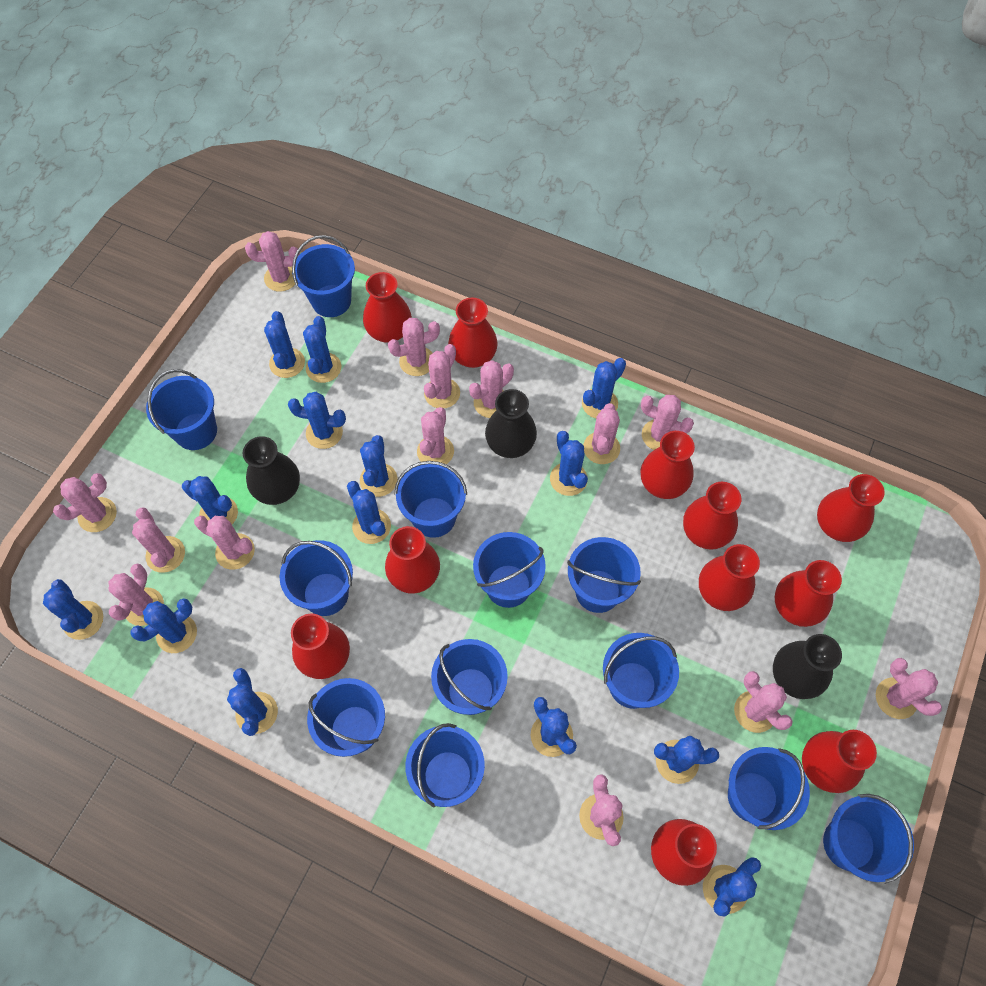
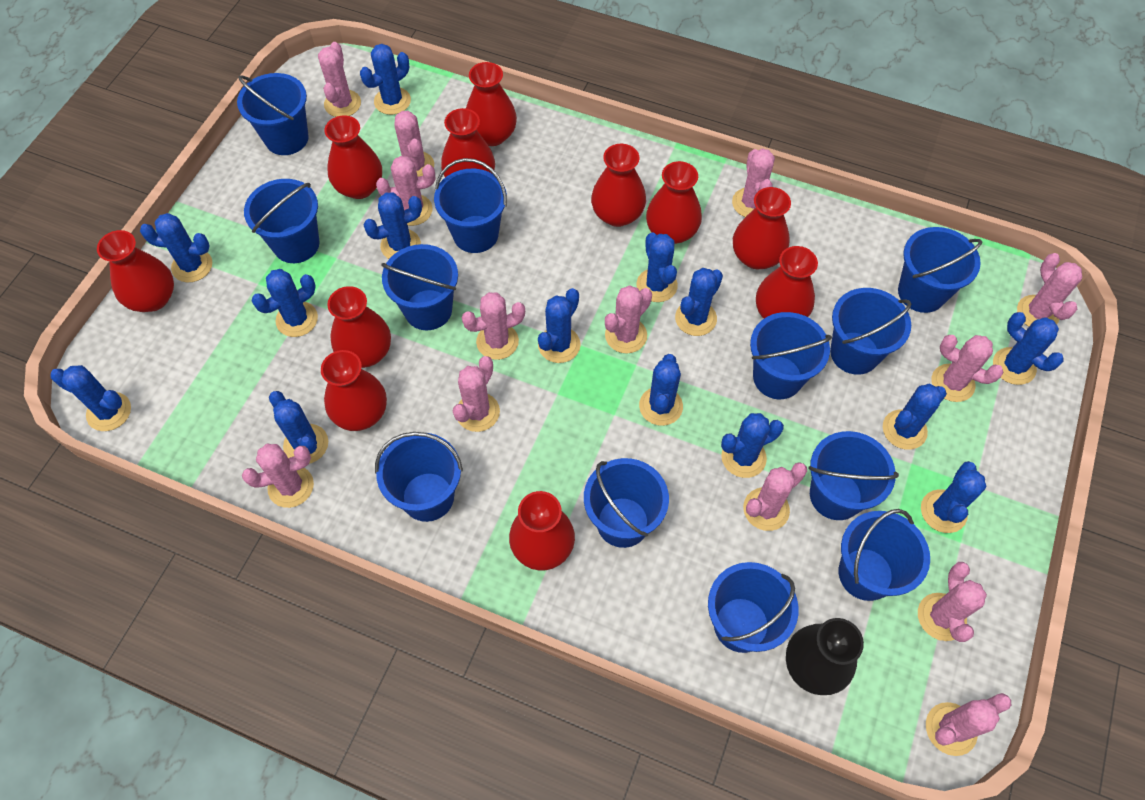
black vase: [243,436,300,505] [485,389,537,458] [773,634,842,699] = 3 -> [786,618,864,695] = 1
pink cactus: [53,473,117,532] [108,564,164,626] [132,507,185,573] [194,516,255,570] [245,231,300,292] [388,318,440,376] [417,407,454,464] [424,344,460,408] [469,360,514,418] [579,774,624,846] [583,403,620,464] [641,395,694,450] [734,671,793,733] [876,658,942,719] = 14 -> [242,444,314,508] [318,42,361,117] [376,156,435,226] [395,111,434,177] [453,356,500,432] [462,292,525,360] [605,285,652,353] [732,148,775,217] [743,462,807,531] [918,562,987,642] [926,693,1011,756] [932,335,1003,402] [1017,253,1082,326] = 13

